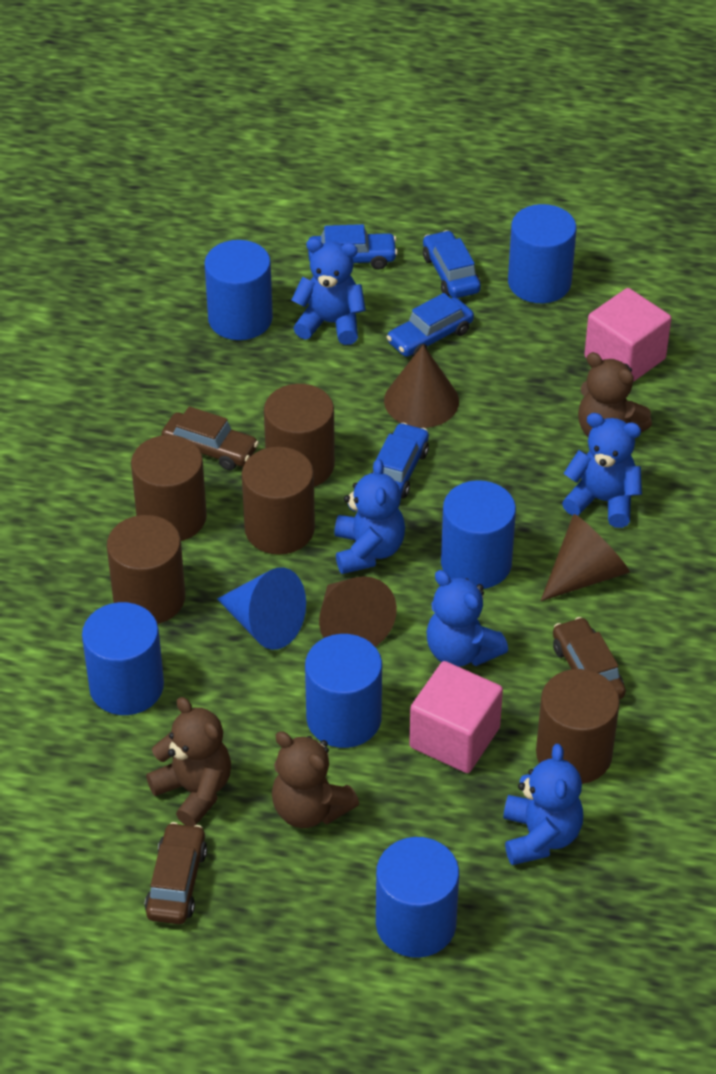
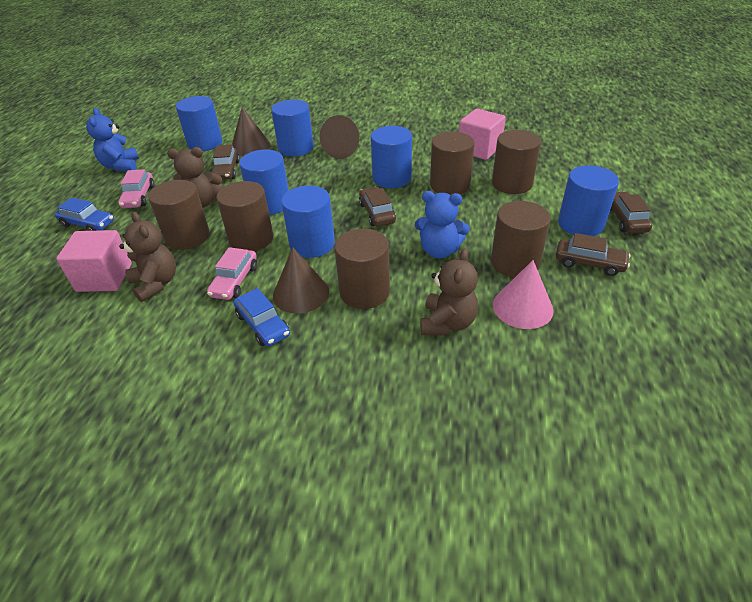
blue car: [308,224,398,269] [371,423,429,499] [387,293,474,357] [423,230,481,298] = 4 -> [55,198,114,231] [234,288,290,346] = 2
blue cone: [217,567,306,650] = 1 -> none = 0
blue teddy bear: [291,238,366,345] [334,459,405,574] [427,570,508,667] [503,744,583,865] [562,413,642,528] = 5 -> [86,108,139,171] [415,191,470,258] = 2
brown car: [145,822,207,924] [162,406,259,470] [553,617,626,700] = 3 -> [211,144,240,180] [359,187,396,227] [556,233,630,276] [610,191,652,234] = 4
brown cylinder: [107,515,185,624] [131,435,207,541] [242,447,315,555] [264,384,335,487] [536,669,620,784] = 5 -> [148,180,210,250] [217,181,273,251] [334,229,390,309] [430,132,475,195] [491,201,550,277] [492,130,541,194] = 6
pink car: none = 0 -> [118,169,155,208] [207,247,257,300] = 2
pink cone: none = 0 -> [493,260,554,329] = 1

